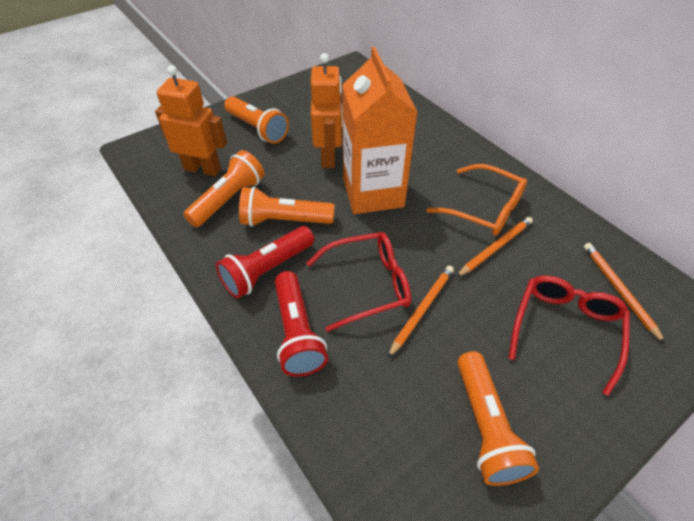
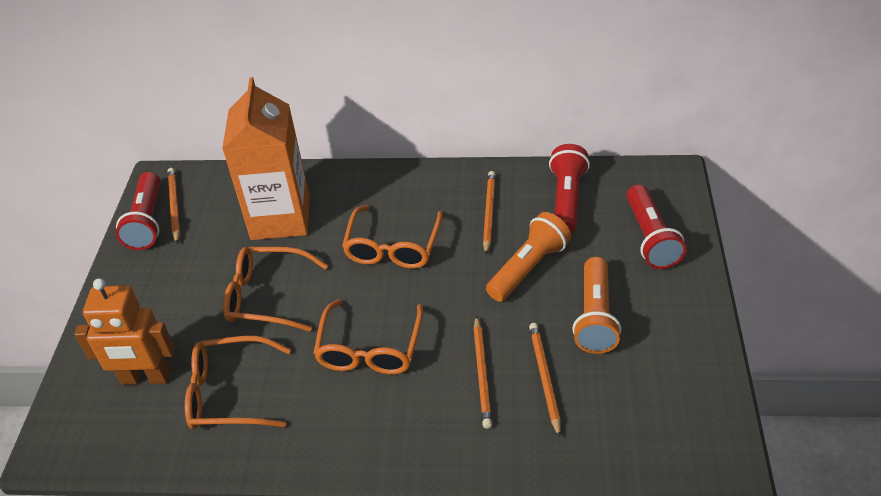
orange flashlight: [184,150,265,227] [224,96,289,144] [239,187,334,227] [457,351,539,486] = 4 -> [486,212,571,302] [572,257,621,354] = 2
orange glasses: [426,164,527,236] = 1 -> [185,336,291,429] [223,247,328,332] [313,299,423,374] [342,205,443,269] = 4
orange pencil: [388,265,454,358] [456,217,533,277] [584,243,665,344] = 3 -> [168,168,180,244] [473,316,492,429] [483,171,496,255] [529,323,561,438] = 4
orange robot: [155,65,227,176] [311,53,343,168] = 2 -> [74,278,175,385] = 1
red flashlight: [216,226,314,298] [275,271,328,377] = 2 -> [116,172,160,250] [549,144,590,233] [627,185,686,269] = 3
red glasses: [306,232,411,332] [508,275,630,396] = 2 -> none = 0

